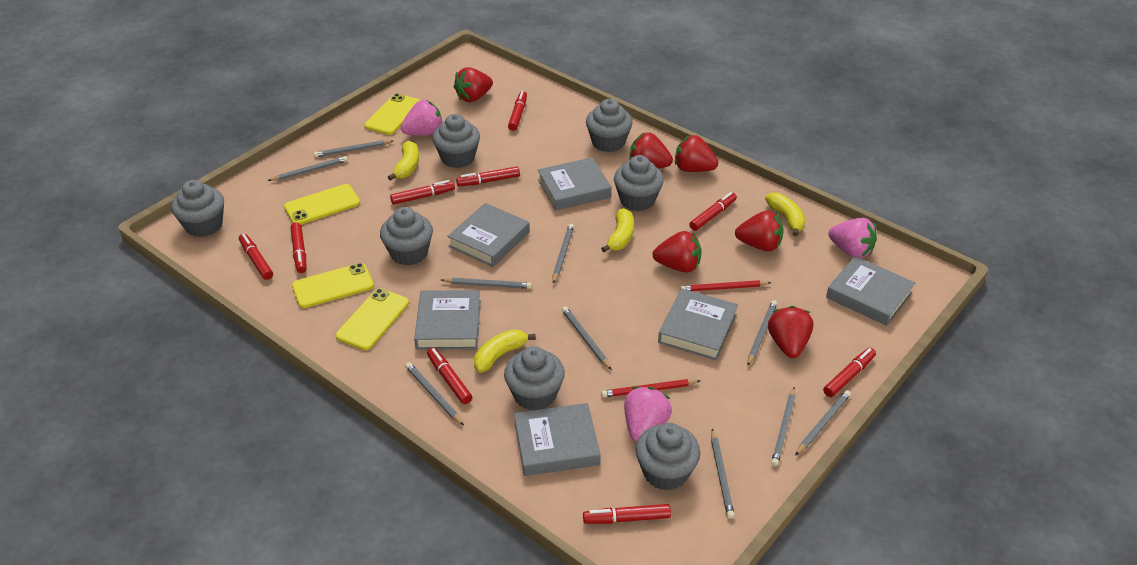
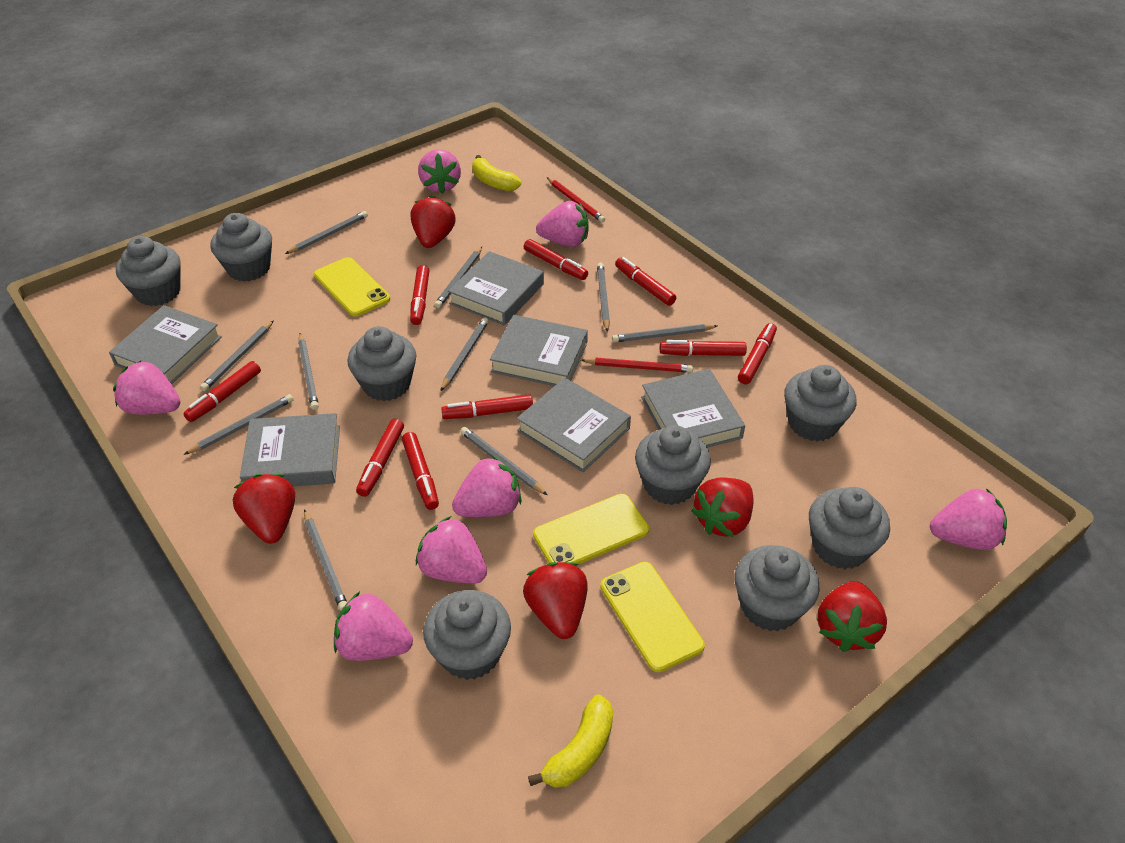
grey cupcake: [171,180,224,237] [380,207,433,266] [432,114,480,168] [504,346,565,410] [586,99,633,152] [614,155,664,211] [635,423,700,491] = 7 -> [116,236,180,306] [210,213,272,282] [347,326,416,401] [423,590,511,680] [635,425,711,505] [735,545,820,631] [784,365,857,442] [809,487,890,569] = 8
pink strawberry: [401,100,442,136] [624,387,672,442] [828,218,877,258] = 3 -> [113,361,181,415] [334,591,413,661] [416,516,487,584] [418,149,461,193] [452,456,522,517] [536,201,588,247] [930,488,1007,550] = 7
red strawberry: [454,67,493,102] [630,133,673,168] [653,231,702,273] [675,135,718,172] [735,211,784,251] [768,306,813,358] = 6 -> [233,474,295,544] [411,195,456,248] [523,562,588,639] [691,478,753,537] [817,581,887,652] = 5
yellow banana: [388,141,419,181] [474,329,536,372] [601,208,634,252] [765,193,806,236] = 4 -> [472,155,521,191] [528,694,613,788] = 2
yellow phone: [284,184,360,225] [292,263,374,308] [336,288,409,350] [364,93,420,135] = 4 -> [314,257,390,317] [533,494,649,564] [600,562,705,672] = 3

